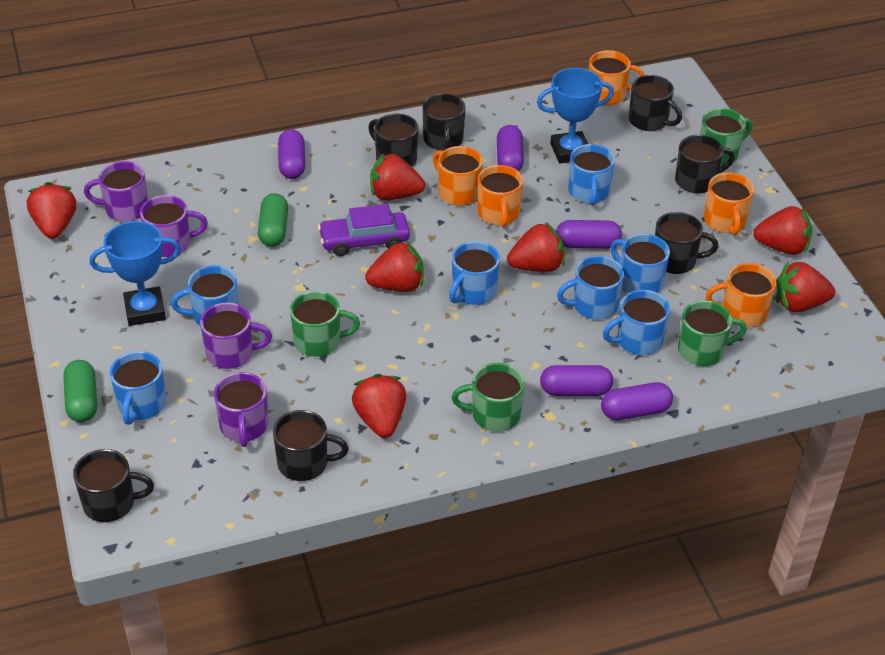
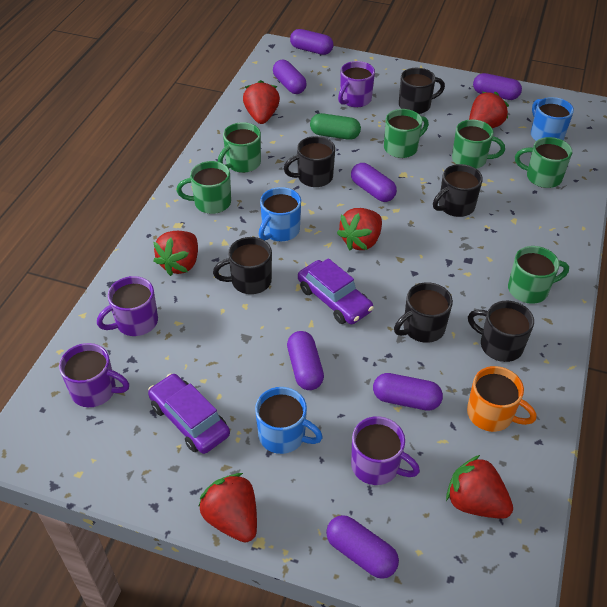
black mug: [73,449,154,522] [273,410,349,481] [368,114,418,167] [423,93,465,151] [628,75,682,131] [655,212,718,274] [675,135,735,194] = 7 -> [213,237,272,294] [284,136,335,187] [394,282,453,343] [399,68,445,114] [433,164,483,217] [468,301,534,362] = 6
blue mug: [110,351,166,425] [171,265,239,326] [449,241,500,305] [557,255,624,320] [568,144,615,205] [603,290,670,355] [611,234,670,293] = 7 -> [255,387,323,454] [259,187,301,241] [531,97,574,141] = 3
blue trophy: [90,221,181,326] [537,68,614,163] = 2 -> none = 0
green capsule: [64,360,97,422] [258,193,288,247] = 2 -> [310,113,361,140] = 1
green mug: [290,291,360,357] [451,363,525,432] [678,300,747,366] [700,108,752,166] = 4 -> [176,161,231,214] [218,122,261,173] [384,109,429,158] [452,119,505,169] [508,246,569,304] [515,137,572,188] = 6
orange mug: [433,146,483,206] [478,165,523,227] [589,50,644,106] [704,173,754,235] [706,263,777,327] = 5 -> [467,366,537,432] = 1
purple capsule: [278,129,305,179] [497,125,524,171] [540,365,613,396] [556,220,622,248] [601,382,673,420] = 5 -> [273,60,307,94] [287,331,324,390] [290,29,333,55] [326,515,399,579] [351,163,397,202] [373,373,443,411] [473,73,522,100] = 7
purple car: [318,204,410,256] = 1 -> [148,373,230,454] [298,258,374,324] = 2
red strawberry: [27,182,76,239] [352,374,406,438] [365,241,424,292] [370,153,425,200] [507,222,565,272] [753,206,812,255] [776,262,835,312] = 7 -> [153,231,198,276] [198,473,257,543] [243,80,280,124] [337,208,382,250] [446,455,513,519] [469,92,509,128] = 6

